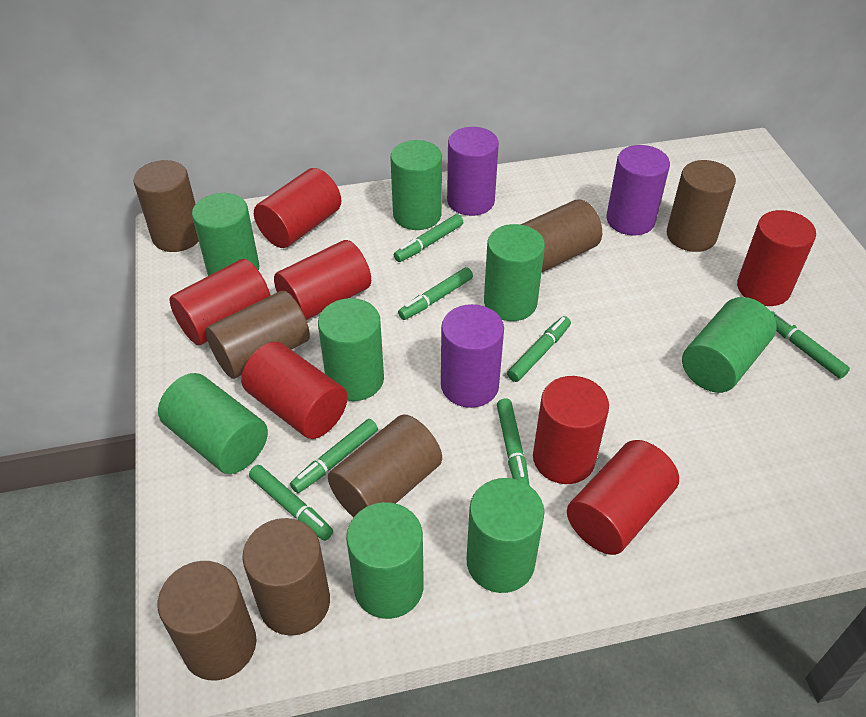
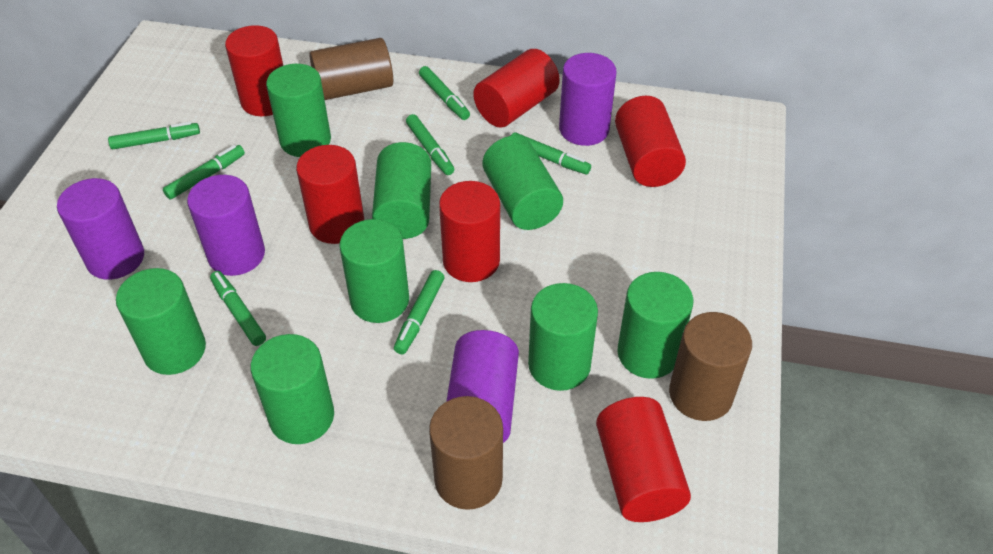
brown cylinder: [133,160,199,252] [158,561,256,680] [205,291,310,379] [242,518,330,636] [328,415,442,517] [520,199,602,272] [667,160,736,252] = 7 -> [309,38,393,100] [429,396,503,510] [669,312,752,421] = 3
purple cylinder: [441,304,504,408] [447,127,499,216] [606,145,670,235] = 3 -> [57,178,144,280] [187,175,265,276] [446,330,519,443] [559,53,617,146] = 4
red cylinder: [169,259,271,345] [241,342,348,439] [254,168,341,248] [274,240,371,320] [533,376,609,484] [567,440,679,555] [737,210,816,306] = 7 -> [225,25,283,116] [296,145,364,244] [439,181,500,282] [473,49,560,128] [596,397,691,522] [615,96,686,187] = 6

